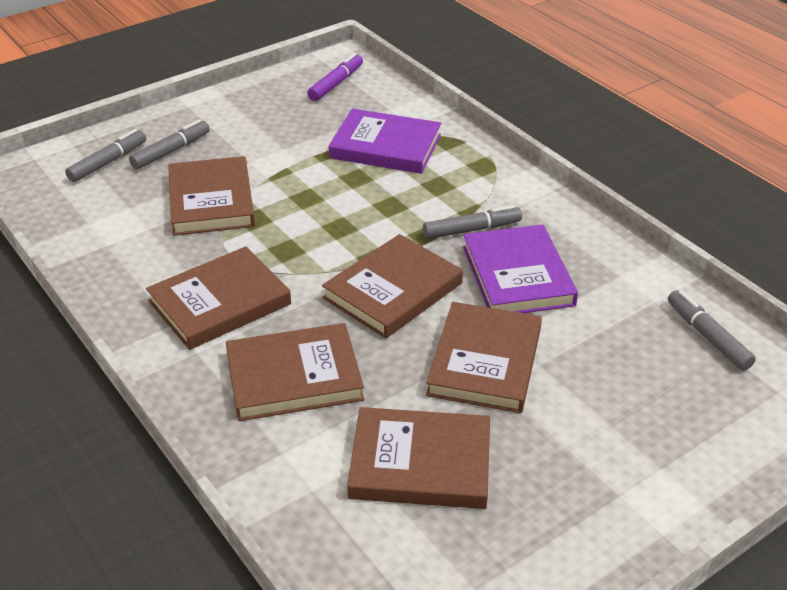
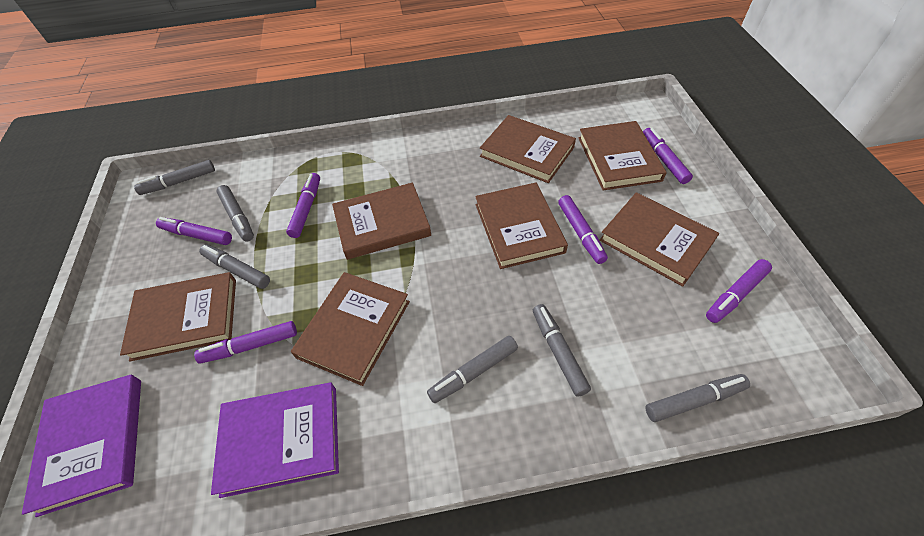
brown book: [146,246,291,350] [168,156,255,236] [226,323,364,421] [322,234,463,339] [347,407,490,509] [426,302,542,413] = 6 -> [120,272,236,361] [291,272,410,386] [332,182,431,260] [475,183,568,269] [480,115,576,183] [578,121,667,190] [599,192,719,287] = 7
grey marker: [65,129,146,182] [129,119,210,170] [423,205,522,239] [668,290,756,371] = 4 -> [134,160,215,195] [199,244,270,289] [216,185,254,241] [427,336,518,403] [533,304,591,397] [645,374,750,422] = 6
purple marker: [307,53,363,101] = 1 -> [156,217,232,245] [194,321,297,364] [286,173,320,238] [558,195,608,264] [643,128,693,184] [706,259,772,323] = 6

